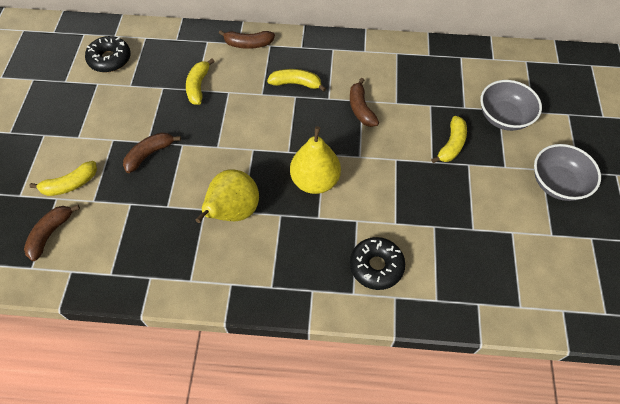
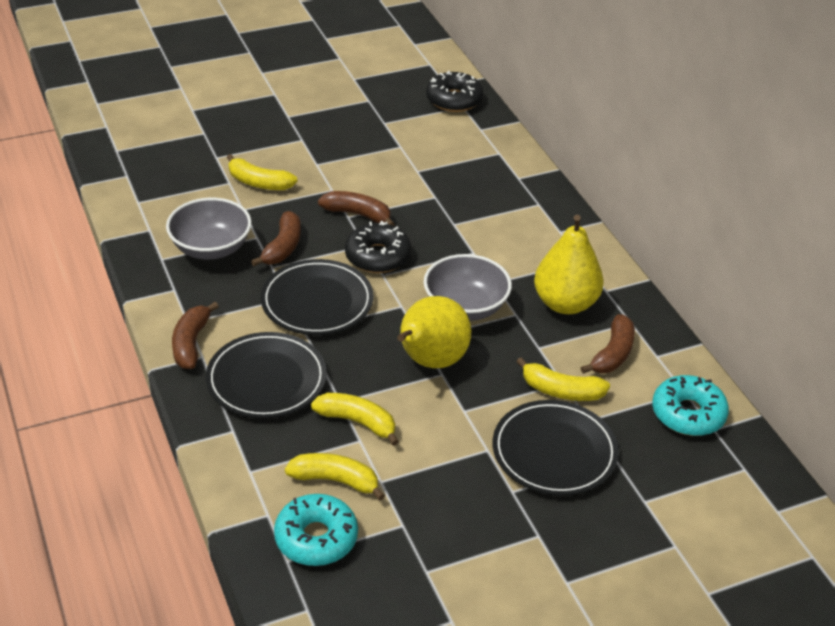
black plate: none = 0 -> [206,332,327,418] [261,259,374,335] [493,400,619,496] = 3
turquoise donut: none = 0 -> [274,494,358,566] [652,375,729,436] = 2

